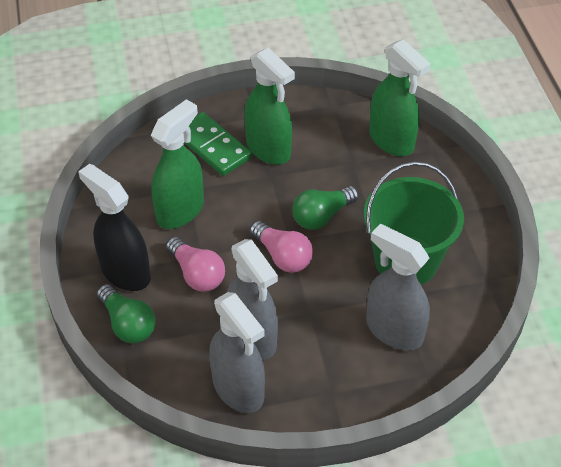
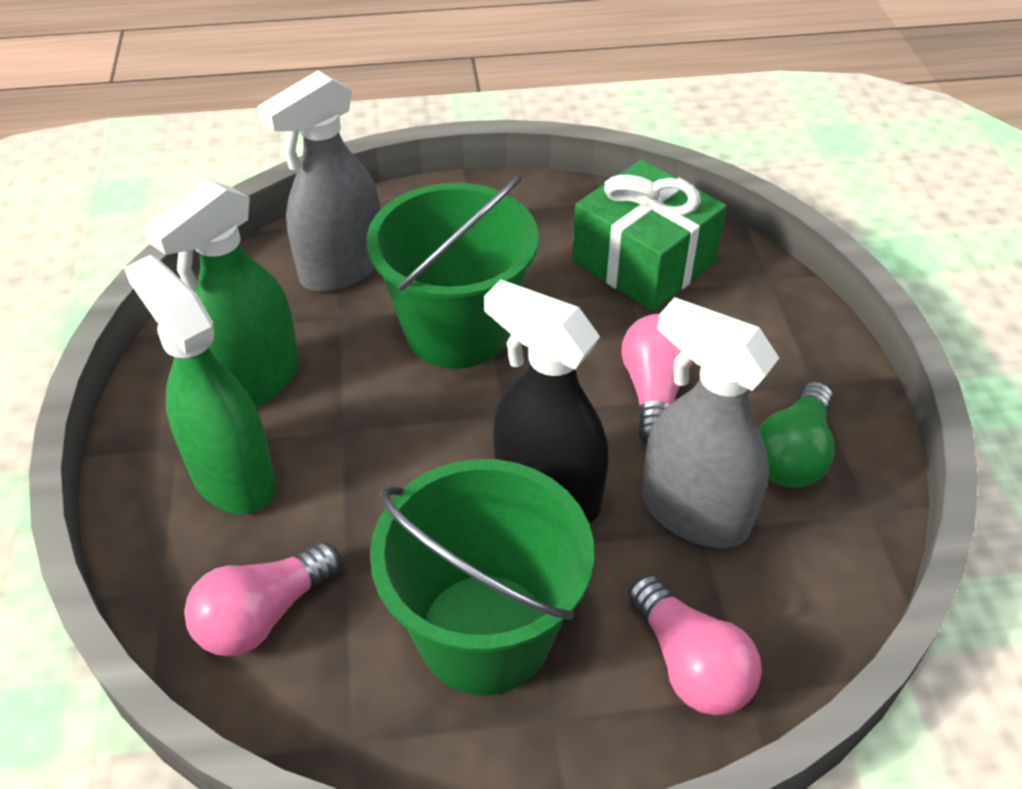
green bucket: [364,162,464,285] = 1 -> [367,175,539,369] [370,459,594,695] = 2
green domino: [183,112,252,176] = 1 -> none = 0
green gift: none = 0 -> [572,159,727,311] = 1
green light bulb: [97,284,156,343] [292,186,359,230] = 2 -> [758,381,835,488] = 1
green spray bottle: [151,99,204,229] [244,48,295,165] [369,39,431,156] = 3 -> [124,255,276,514] [143,179,299,407] = 2
grey spray bottle: [209,292,265,413] [226,239,278,360] [366,224,430,351] = 3 -> [257,70,380,292] [642,297,779,548] = 2
pink light bulb: [166,237,225,292] [250,221,313,273] = 2 -> [184,542,341,656] [621,314,693,444] [628,575,762,715] = 3

